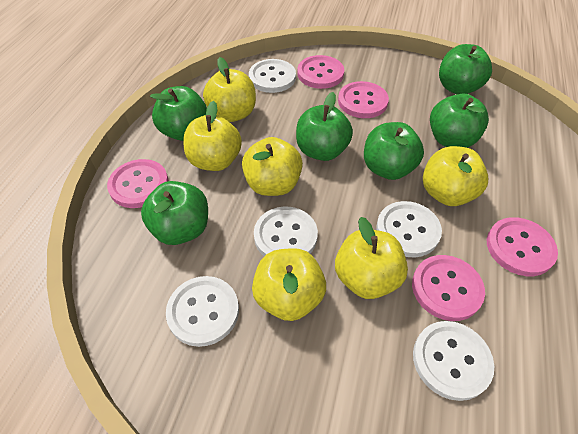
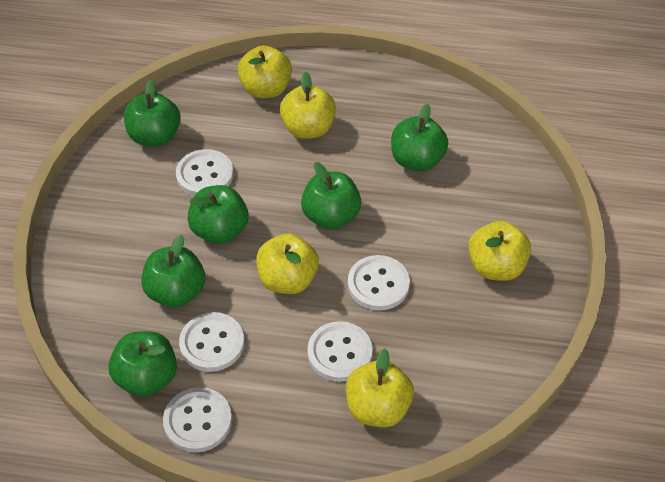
pink button: [107,159,168,208] [297,55,344,89] [338,81,389,118] [412,255,485,321] [487,217,558,276] = 5 -> none = 0
yellow apple: [183,101,242,171] [203,57,256,122] [242,137,303,196] [252,248,326,321] [335,217,408,299] [423,146,488,206] = 6 -> [238,45,292,98] [256,233,319,294] [280,72,336,139] [346,349,414,427] [468,221,531,281] = 5

